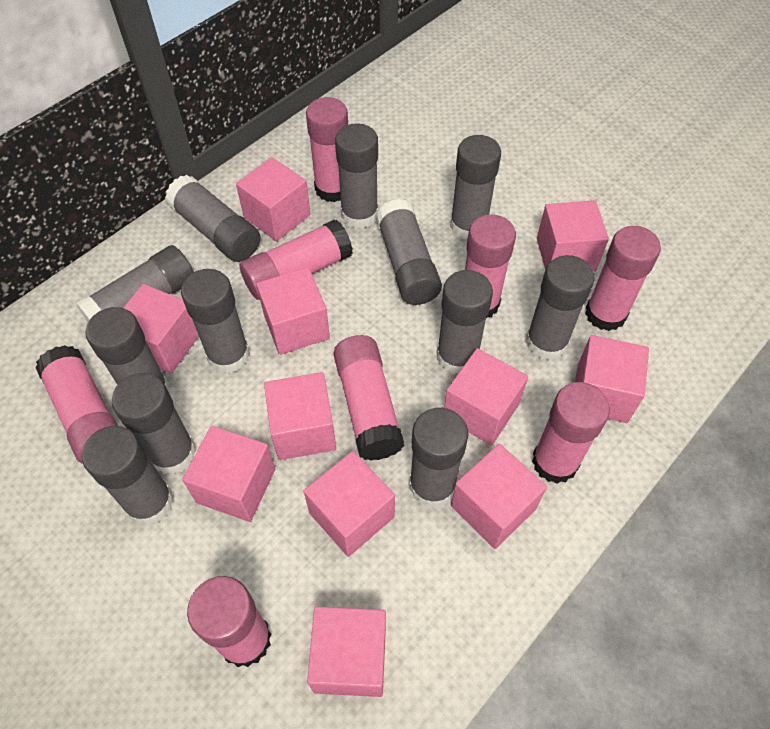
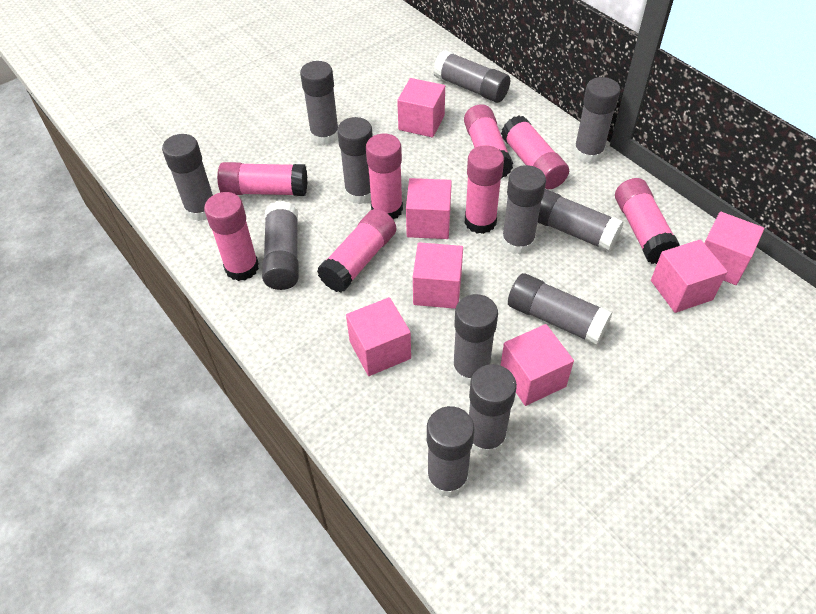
pink cube: [123,284,199,374] [182,426,275,522] [236,157,311,241] [256,267,330,355] [264,372,336,460] [304,451,395,557] [307,607,386,697] [444,348,528,446] [451,444,547,549] [537,200,609,272] [575,335,649,423] = 11 -> [346,297,411,376] [397,78,445,137] [406,178,452,239] [413,242,463,309] [500,324,574,406] [651,239,728,313] [704,212,764,285] = 7

